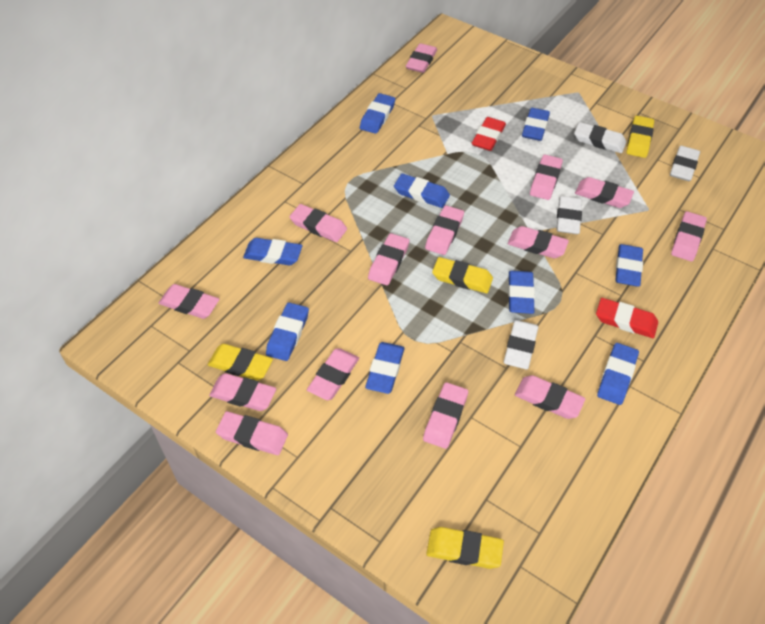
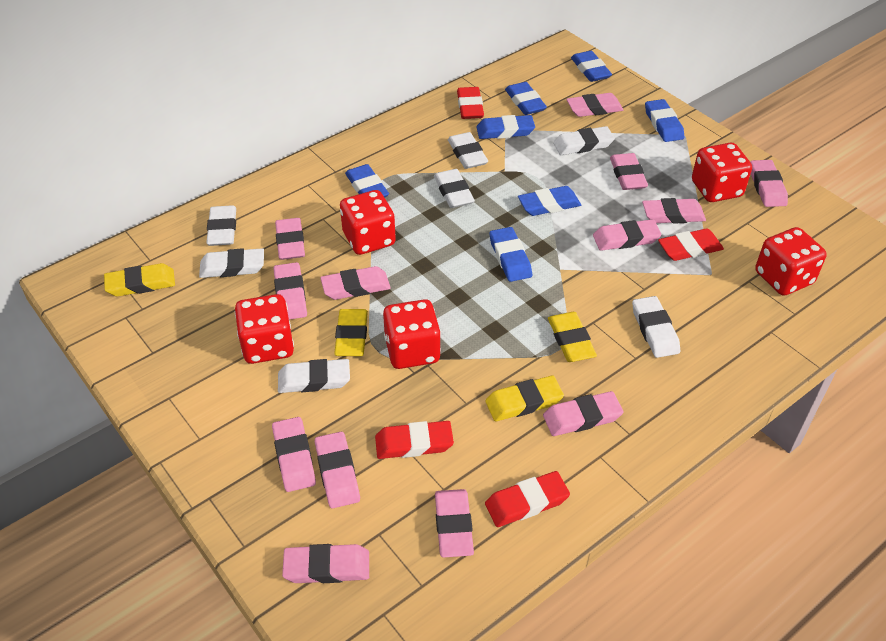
blue eraser: [243,238,302,265] [266,302,309,361] [360,93,395,134] [365,342,405,394] [394,174,450,208] [508,271,535,314] [522,108,550,141] [597,343,639,405] [615,244,643,287] = 9 -> [345,164,389,198] [476,115,535,139] [489,227,532,282] [505,82,547,115] [518,186,581,216] [571,51,612,82] [645,99,684,142] = 7
pink eraser: [159,284,219,319] [209,373,276,411] [216,411,288,455] [289,204,347,242] [307,348,359,400] [368,233,409,285] [406,43,437,73] [423,382,468,449] [425,205,464,255] [508,226,569,258] [515,375,585,419] [530,155,563,200] [575,177,634,208] [671,211,707,261] = 14 -> [272,417,316,492] [273,262,307,320] [275,218,305,260] [282,544,369,583] [315,432,360,509] [320,266,391,300] [435,489,474,558] [543,391,623,436] [567,93,623,117] [593,219,661,251] [610,153,648,190] [642,198,706,224] [750,160,788,207] = 13
red dice: none = 0 -> [235,294,294,364] [340,190,396,255] [383,299,441,369] [692,143,752,202] [755,227,827,296] = 5
red eraser: [472,117,506,151] [596,298,658,338] = 2 -> [375,421,454,459] [457,87,484,119] [485,471,570,527] [658,228,724,261] = 4
white eraser: [504,320,538,369] [556,196,582,234] [574,122,626,153] [670,146,700,181] = 4 -> [199,248,264,278] [206,205,236,246] [278,359,350,393] [434,169,475,208] [448,132,488,169] [553,126,615,155] [632,296,680,358] = 7

